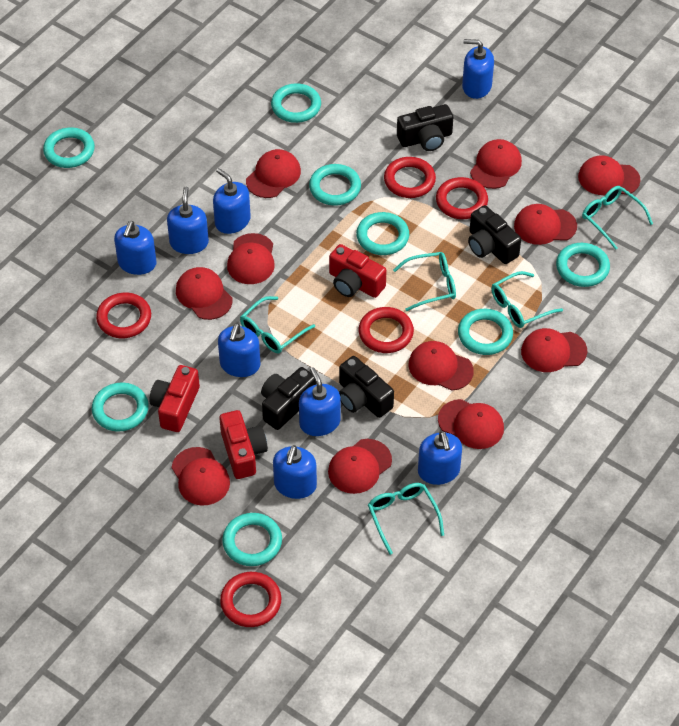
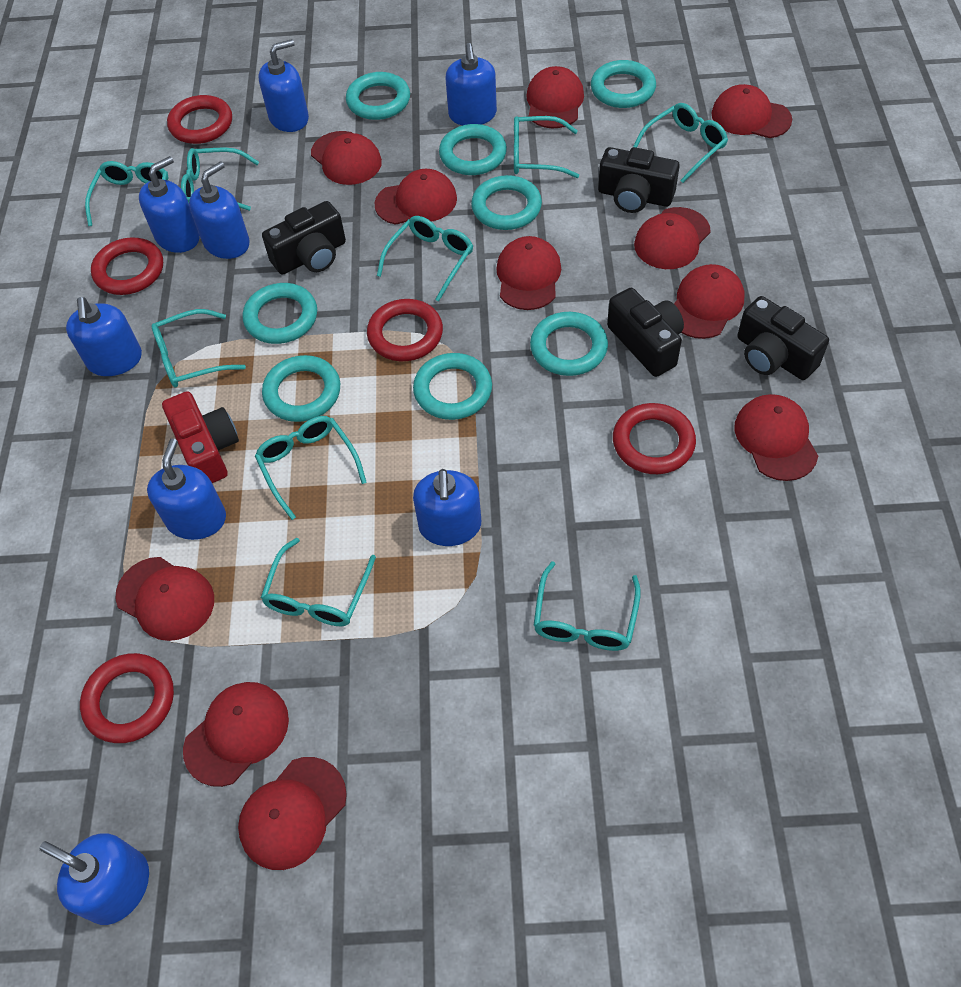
red camera: [149,365,200,432] [219,410,268,479] [329,244,387,298] = 3 -> [162,391,239,483] = 1
turquoise glasses: [240,296,315,353] [368,483,444,555] [393,252,456,311] [491,271,563,328] [582,186,653,250] = 5 -> [85,161,169,226] [151,309,246,388] [181,147,259,211] [255,416,367,520] [261,538,376,626] [377,216,473,302] [514,116,579,178] [533,561,641,651] [633,103,728,183] = 9

